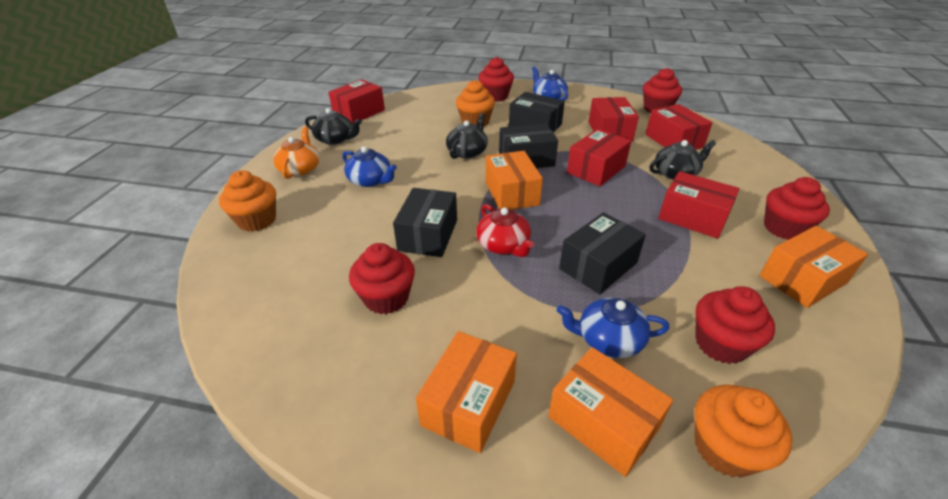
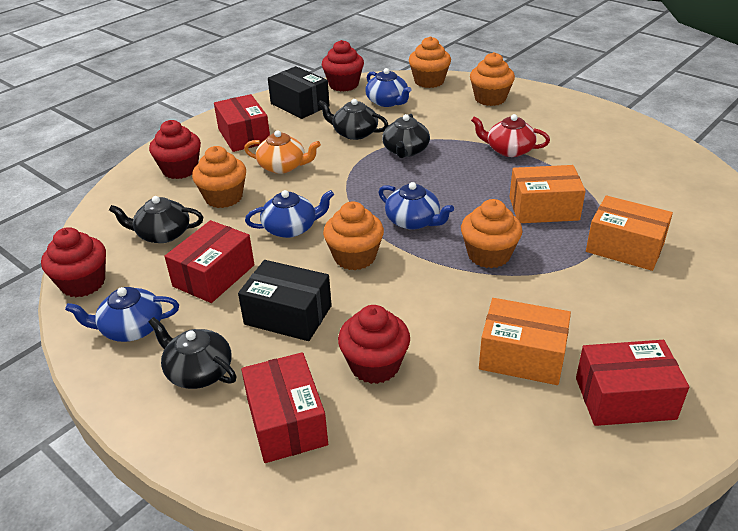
black box: [393,188,457,257] [499,123,558,168] [509,92,565,133] [559,212,646,294] = 4 -> [238,260,332,341] [268,66,330,119] = 2
black teapot: [305,108,362,145] [446,113,488,159] [650,140,716,180] = 3 -> [109,196,203,243] [149,317,237,389] [318,99,388,140] [382,114,430,158] = 4
blue teapot: [342,146,397,187] [532,67,568,101] [557,298,669,358] = 3 -> [65,287,179,342] [245,190,334,238] [365,68,411,107] [379,182,454,230] = 4
orange box: [416,331,517,453] [486,151,543,210] [548,347,673,477] [759,226,868,308] = 4 -> [479,298,571,385] [510,165,586,223] [586,196,673,271] = 3
orange cupcake: [219,170,276,232] [456,80,495,126] [695,385,792,478] = 3 -> [192,146,246,208] [323,202,384,270] [409,36,451,88] [461,199,522,268] [470,52,515,106] = 5
red box: [328,80,385,124] [567,129,631,186] [589,97,639,141] [646,104,713,150] [658,171,740,239] = 5 -> [164,220,254,303] [214,94,270,152] [241,352,328,463] [576,340,689,426] = 4
red cupcake: [349,243,415,314] [478,57,514,102] [643,68,682,113] [696,286,775,364] [764,177,830,240] = 5 -> [41,227,106,297] [149,120,201,179] [322,40,364,91] [338,305,410,384] = 4

